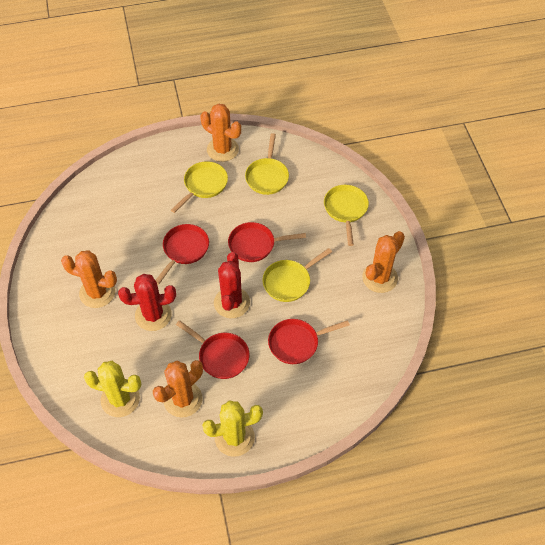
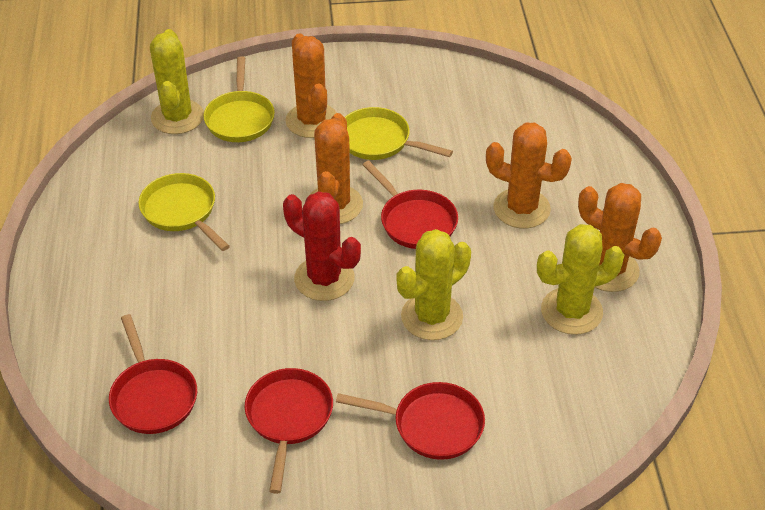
red cactus: [118,274,176,331] [214,252,250,318] = 2 -> [283,191,361,301] = 1
yellow cactus: [84,361,141,417] [202,400,263,457] = 2 -> [150,29,204,134] [396,229,471,340] [537,224,624,335] = 3
yellow pan: [171,161,228,213] [245,133,289,195] [262,248,332,302] [324,185,369,246] = 4 -> [138,173,230,251] [204,56,275,142] [345,107,453,160] = 3

